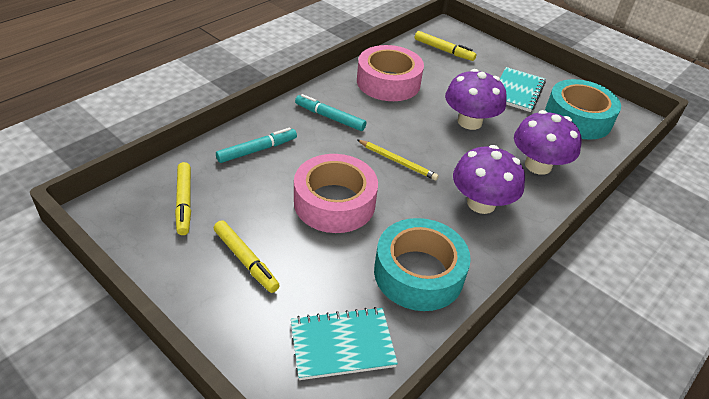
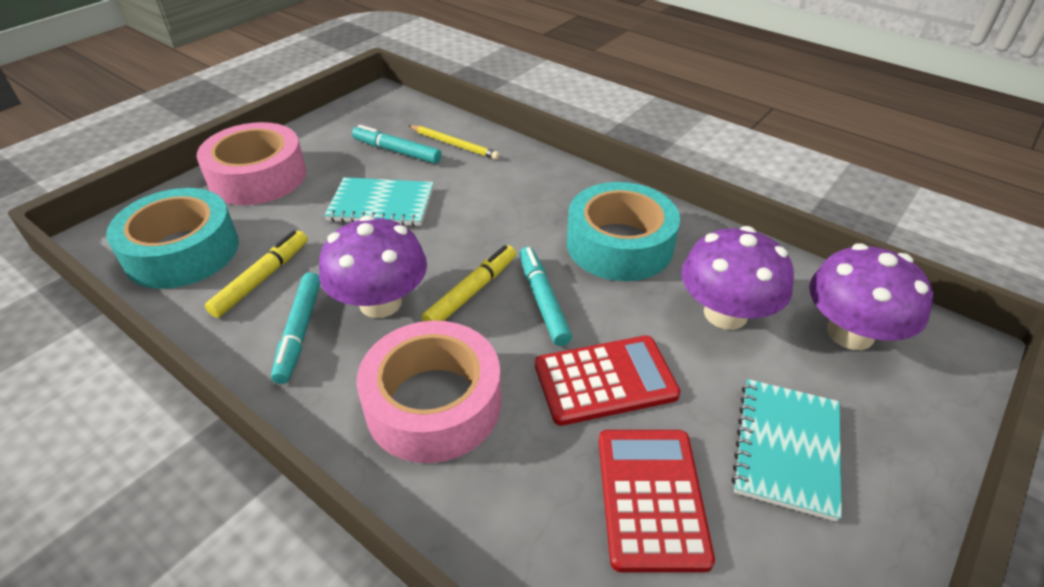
red calculator: none = 0 -> [535,335,681,426] [599,430,715,572] = 2
turquoise marker: [216,128,297,163] [295,94,366,131] = 2 -> [271,272,320,384] [352,125,442,164] [519,247,572,346] = 3
yellow marker: [175,162,191,235] [214,220,280,293] [415,31,476,61] = 3 -> [205,230,308,318] [421,245,516,322] = 2

